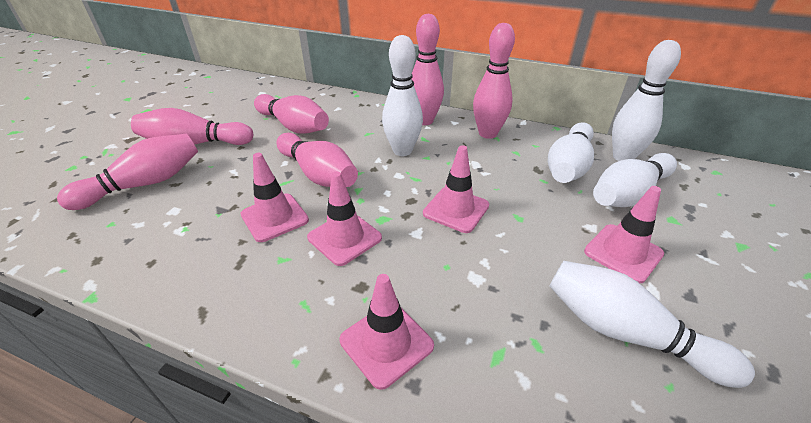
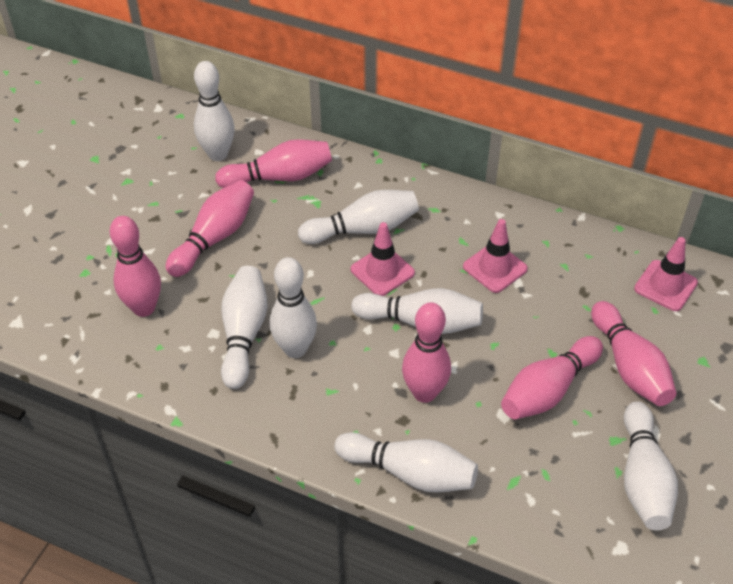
pink traffic cone: [241,153,309,242] [307,172,382,266] [339,274,434,390] [423,145,489,233] [584,186,664,283] = 5 -> [350,222,415,296] [463,219,528,293] [634,237,698,311] = 3
white bowling pin: [382,35,423,156] [548,122,594,183] [549,261,755,388] [593,153,677,207] [612,40,681,161] = 5 -> [194,61,235,161] [221,266,268,389] [269,257,317,358] [298,190,419,244] [334,432,478,493] [351,288,483,334] [624,401,678,530] = 7

